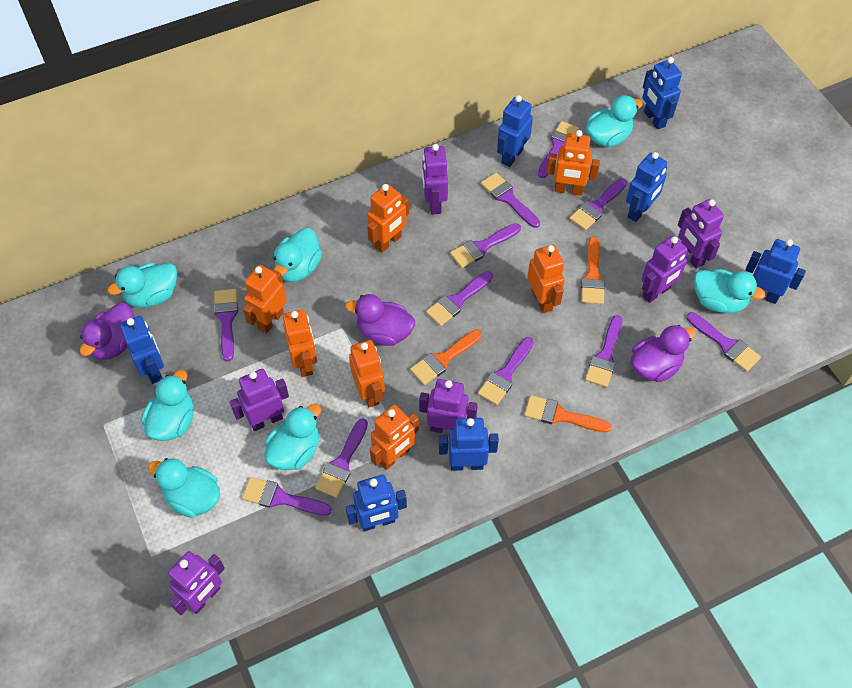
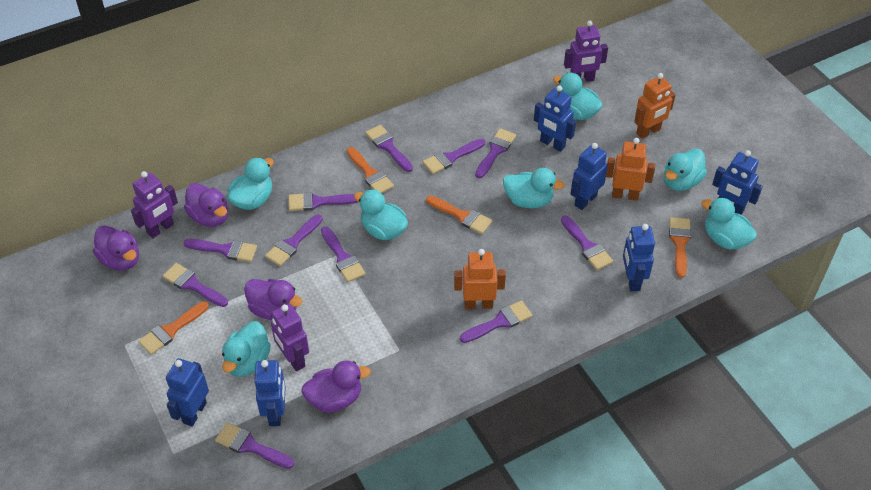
blue robot: [120,316,164,384] [346,475,407,531] [439,418,499,471] [497,95,533,167] [626,152,667,222] [642,57,682,130] [745,239,806,304] = 7 -> [166,358,209,427] [254,360,286,426] [534,85,576,152] [570,143,608,210] [623,224,655,291] [712,150,763,215] = 6
orange brush: [410,329,482,385] [524,395,611,432] [581,237,605,304] = 3 -> [138,301,209,355] [347,147,394,193] [426,195,492,234] [669,217,691,278] = 4
orange robot: [243,265,287,334] [283,309,317,377] [349,340,385,407] [367,184,409,253] [370,405,419,470] [527,245,565,313] [546,130,600,196] = 7 -> [454,249,506,309] [606,138,655,201] [634,73,676,139] = 3
purple duck: [80,303,134,360] [345,294,415,346] [631,325,696,382] = 3 -> [93,225,139,271] [184,183,228,227] [244,279,302,320] [301,360,371,412] = 4
purple robot: [168,551,225,615] [230,369,289,431] [419,379,478,433] [422,144,448,215] [641,236,690,303] [678,199,724,269] = 6 -> [131,171,178,238] [271,303,309,371] [564,21,608,82] = 3

